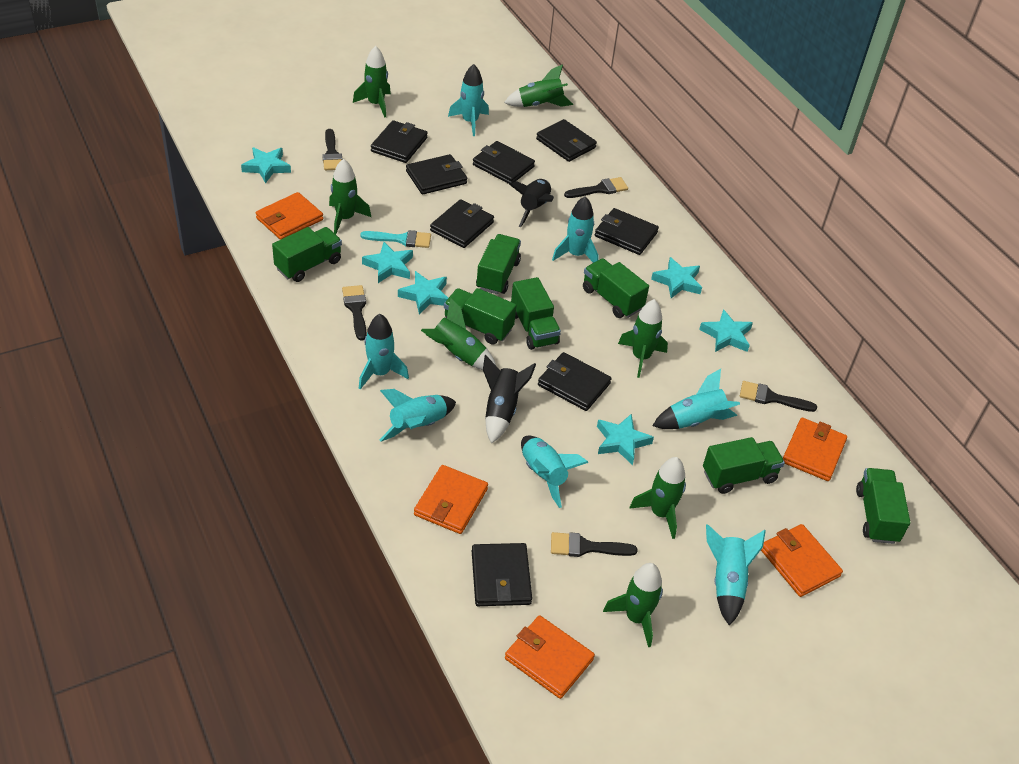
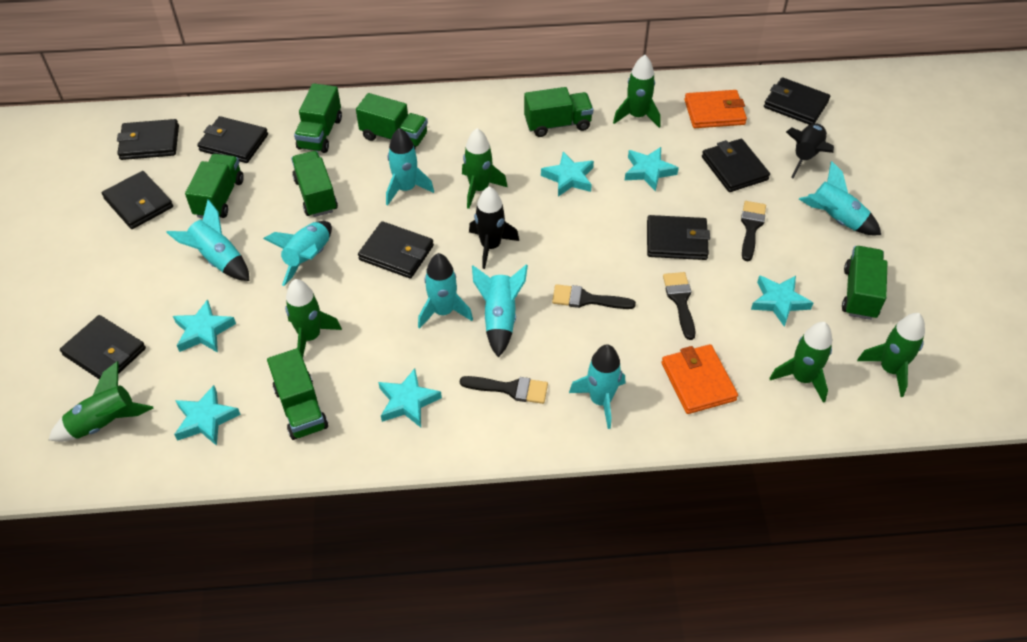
black brush: [322,129,342,170] [342,285,367,341] [551,532,637,557] [564,177,628,198] [740,381,817,412] = 5 -> [460,376,548,404] [552,284,636,309] [663,272,695,340] [741,201,766,261] = 4
green rocket: [329,159,371,234] [353,46,391,118] [421,298,496,370] [504,64,573,107] [603,563,663,647] [618,299,668,378] [629,457,686,539] = 7 -> [49,361,154,442] [285,279,342,357] [462,128,507,209] [613,55,661,128] [769,322,832,403] [857,313,925,397] = 6
orange wallet: [256,192,323,240] [414,465,488,534] [505,615,595,699] [761,524,843,597] [783,418,847,481] = 5 -> [662,344,738,414] [684,90,747,128] = 2
turquoise brush: [360,230,431,248] = 1 -> none = 0

